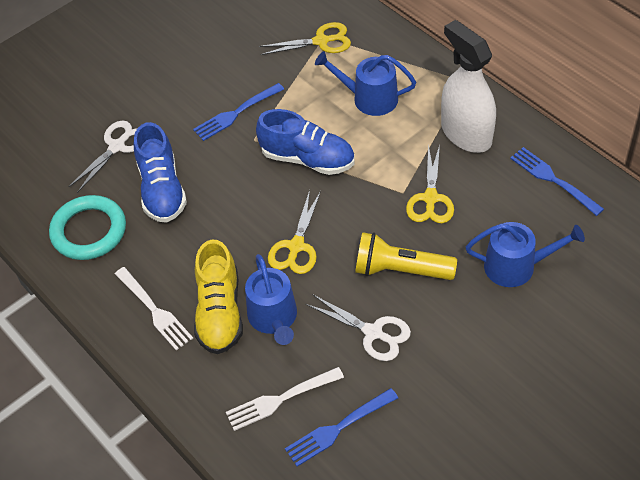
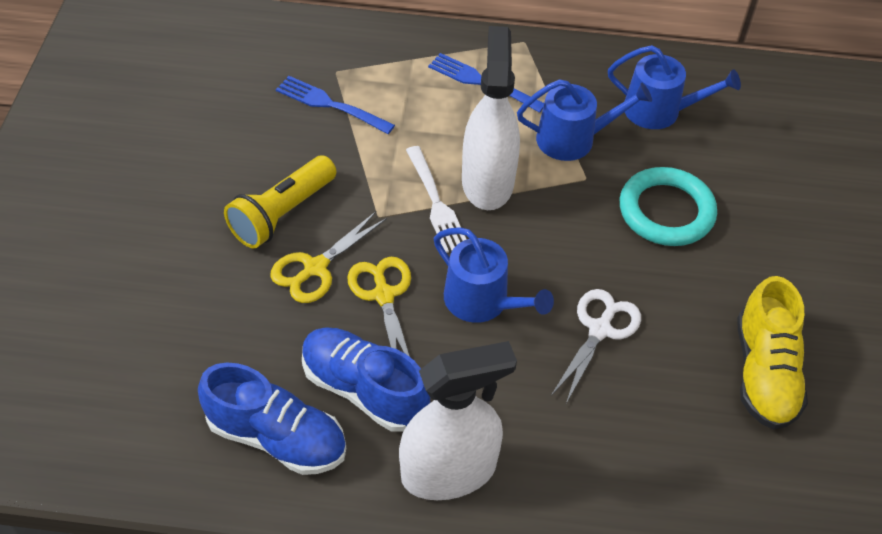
blue fork: [193,83,284,141] [285,388,398,467] [510,147,604,216] = 3 -> [276,76,395,134] [428,53,544,113] = 2
white fork: [115,267,193,350] [226,367,344,431] = 2 -> [406,146,467,253] = 1
white scissors: [69,121,137,193] [306,294,411,361] = 2 -> [551,289,641,403] = 1
white spray bottle: [441,20,496,153] = 1 -> [399,341,517,500] [462,26,520,210] = 2
yellow scissors: [259,22,351,55] [268,190,321,274] [406,144,454,223] = 3 -> [270,211,387,303] [347,257,411,357] = 2

